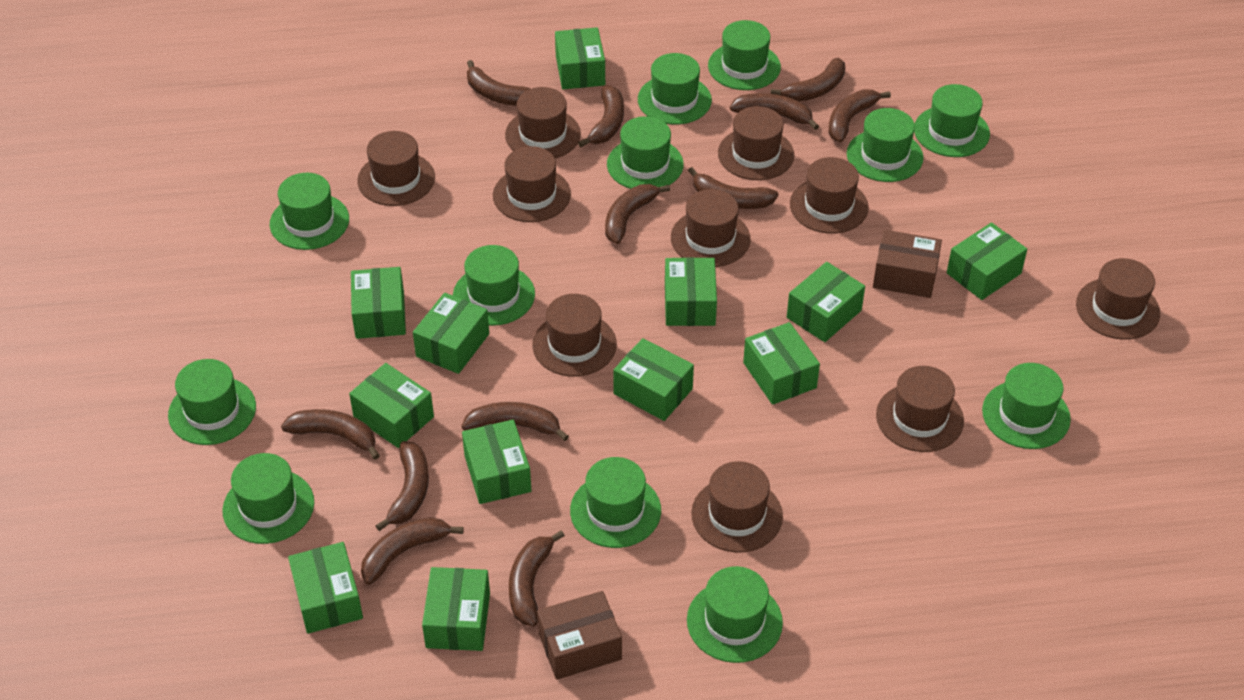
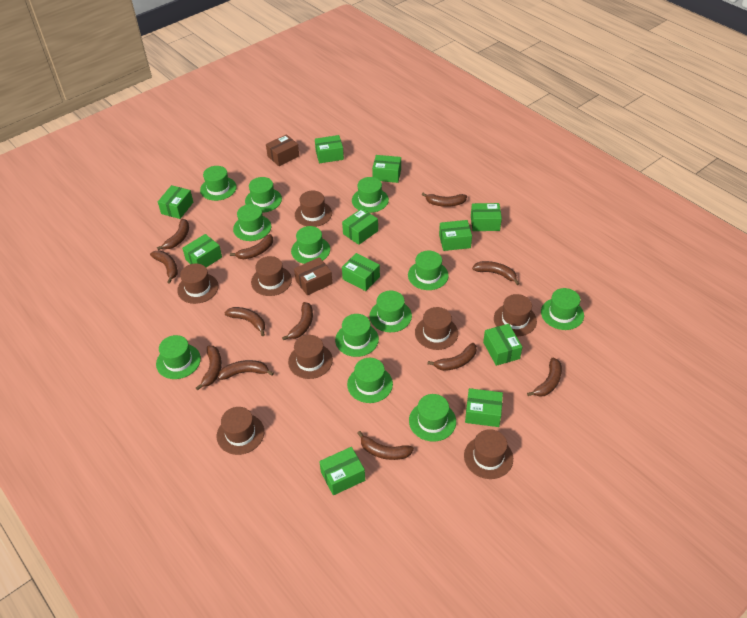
brown hat: [357,131,435,206] [493,146,571,222] [505,87,581,158] [532,294,617,377] [671,189,751,267] [691,461,783,553] [718,106,794,180] [790,157,869,234] [876,366,964,452] [1076,258,1160,340] = 10 -> [177,264,219,304] [217,407,264,455] [251,256,292,296] [288,335,333,379] [295,191,332,227] [415,307,458,350] [464,429,513,479] [494,294,537,336] = 8
green box: [288,542,363,634] [349,363,434,448] [351,267,406,339] [413,293,489,374] [422,567,490,651] [462,420,531,504] [555,27,605,89] [613,338,694,421] [665,257,717,326] [743,322,820,405] [787,262,865,342] [947,222,1027,300] = 12 -> [158,185,193,219] [182,234,222,267] [315,135,344,163] [319,447,365,495] [342,208,378,245] [342,253,380,291] [372,155,401,183] [439,220,472,251] [465,388,503,427] [471,203,502,231] [483,324,522,366] = 11

